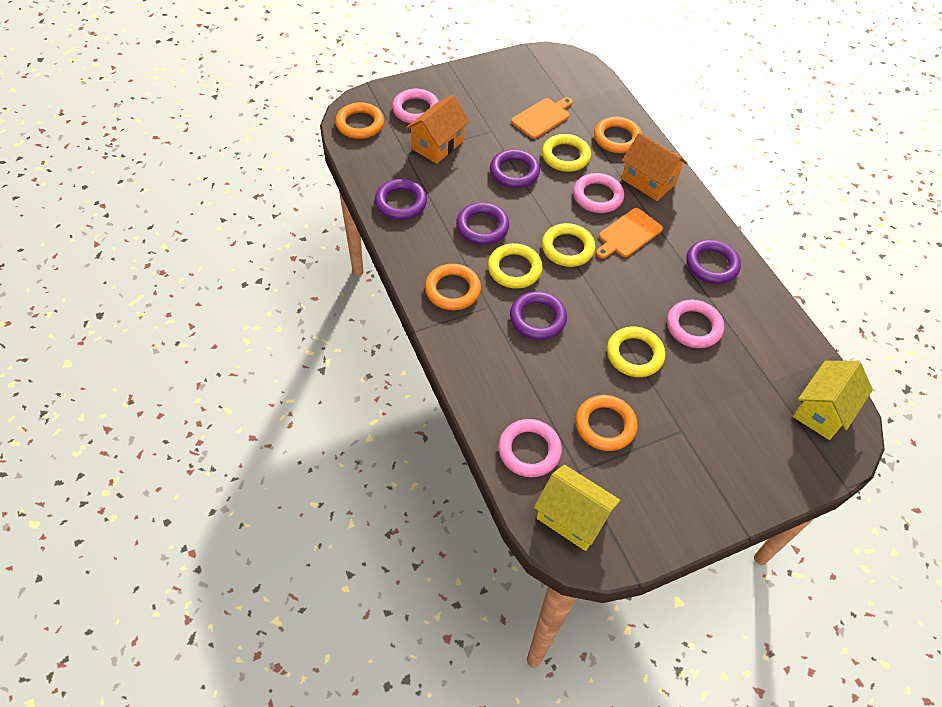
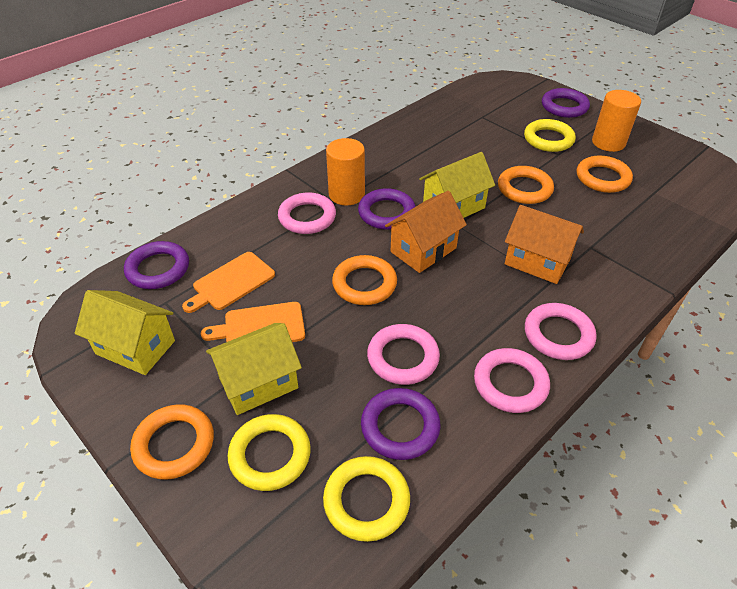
orange cylinder: none = 0 -> [326,138,365,205] [592,90,641,152] = 2
purple ring: [375,179,427,220] [456,202,509,245] [490,149,540,188] [510,291,567,340] [686,240,741,284] = 5 -> [124,241,189,289] [358,188,416,230] [361,388,440,460] [542,88,590,118] = 4
yellow house: [534,465,620,551] [793,361,873,440] = 2 -> [75,290,175,375] [206,323,302,415] [419,152,495,218] = 3
yellow ring: [488,243,543,289] [542,134,591,172] [542,223,596,267] [607,326,666,377] = 4 -> [228,414,311,491] [323,456,410,542] [524,119,576,152] = 3

